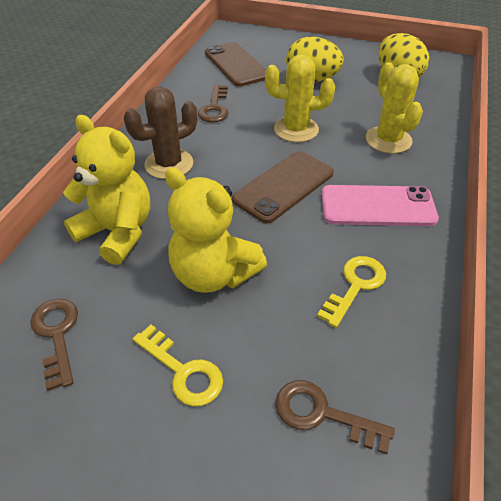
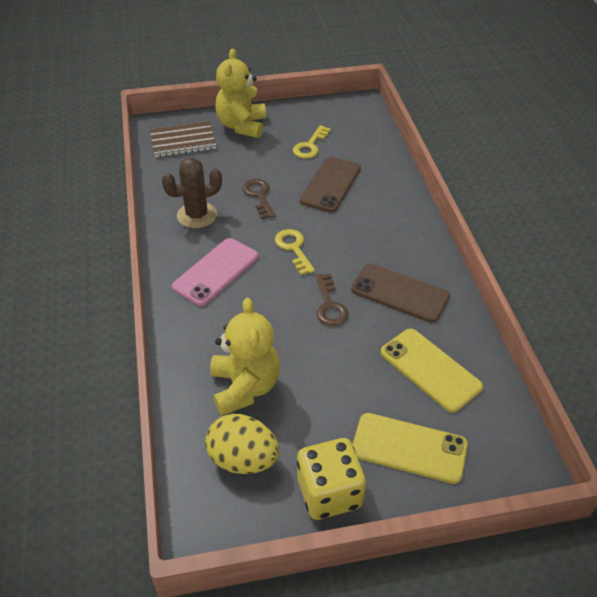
brown key: [30,298,78,391] [198,85,228,123] [275,380,395,454] = 3 -> [242,179,275,219] [315,273,349,326] = 2
brown notebook: none = 0 -> [150,121,216,157] = 1
yellow cactus: [265,54,335,142] [366,62,423,154] = 2 -> none = 0
yellow dice: none = 0 -> [297,438,366,520] = 1
yellow egg: [286,37,344,82] [379,33,429,78] = 2 -> [205,414,280,474] = 1
yellow phone: none = 0 -> [352,413,468,484] [381,329,483,413] = 2

